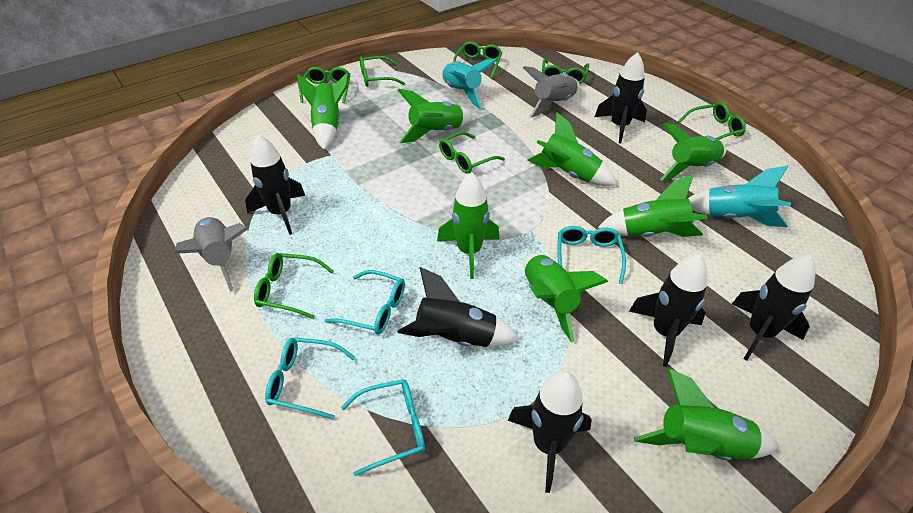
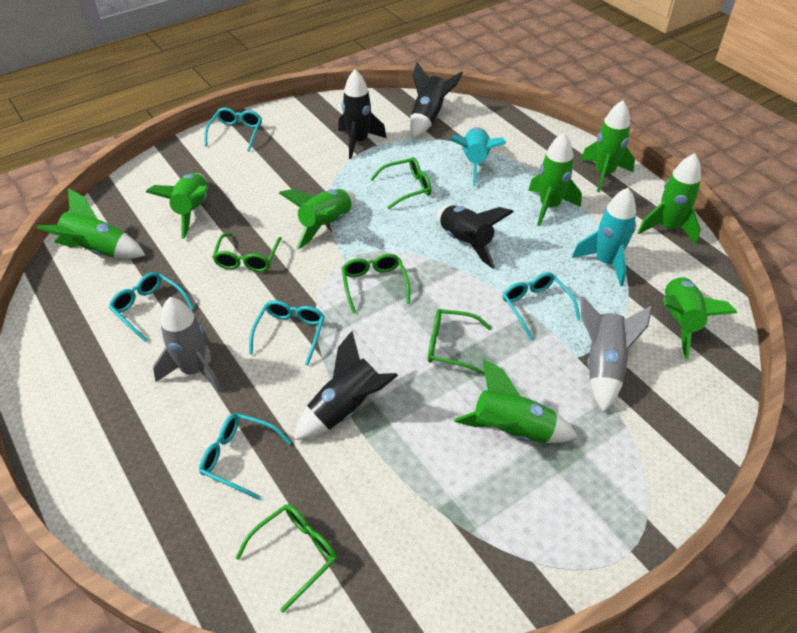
black rocket: [245,134,305,235] [397,267,520,347] [508,371,592,493] [595,52,647,144] [629,254,708,367] [732,254,816,361] = 6 -> [294,331,398,440] [338,69,387,159] [410,62,463,138] [437,205,514,269] = 4
green glasses: [254,253,334,319] [299,67,350,103] [359,56,405,87] [439,132,505,174] [453,42,502,79] [542,59,589,84] [678,102,746,140] = 7 -> [212,233,282,272] [236,504,337,613] [342,254,410,313] [371,157,432,209] [428,309,492,375] = 5
turquoise glasses: [265,337,356,420] [325,270,405,334] [341,379,425,476] [557,226,626,284] = 4 -> [109,272,194,342] [199,413,292,500] [204,108,262,151] [249,300,325,366] [503,272,581,339] = 5

